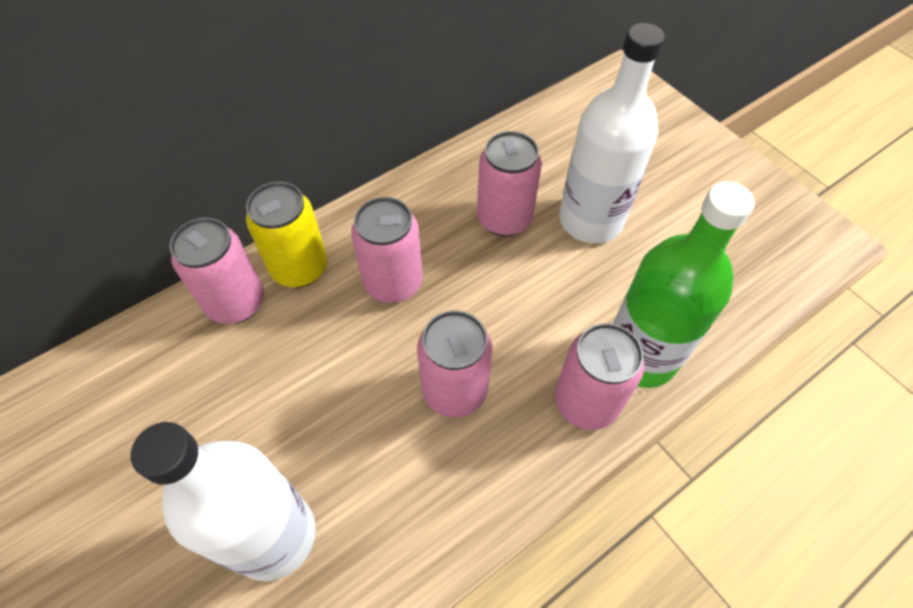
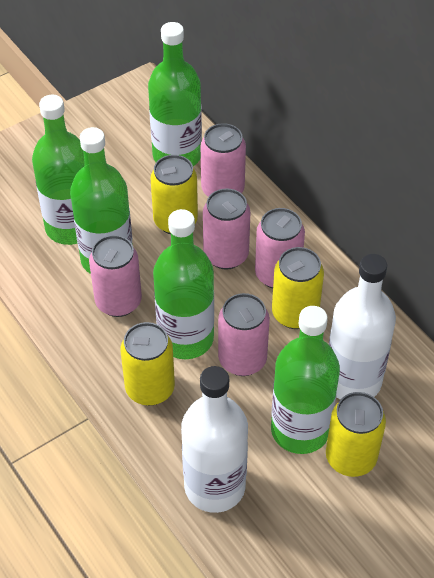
green bottle: [613,181,755,388] = 1 -> [32,95,85,245] [70,127,133,274] [148,22,202,166] [153,209,214,359] [271,306,340,454] = 5
yellow can: [246,182,327,288] = 1 -> [121,322,175,406] [150,155,198,234] [272,247,324,329] [326,392,386,477] = 4

